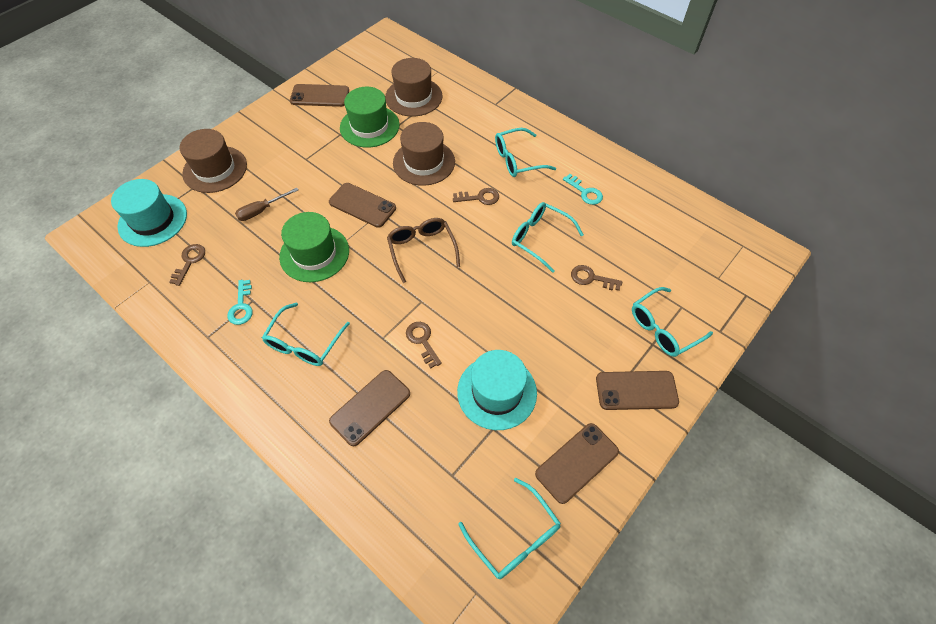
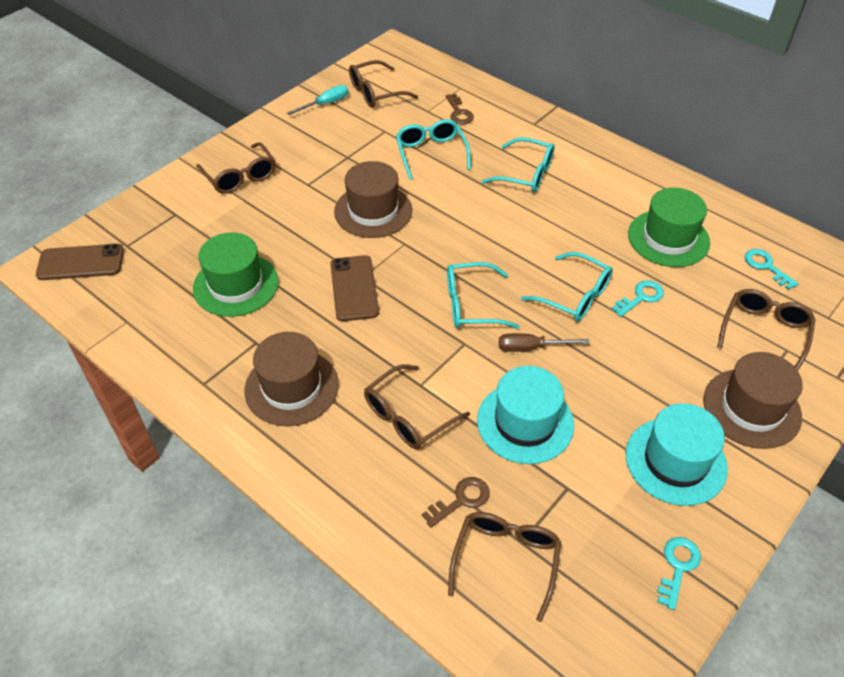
brown glasses: [387,218,460,283] = 1 -> [196,142,275,194] [349,60,418,107] [364,364,470,449] [448,512,561,622] [717,289,816,371] = 5
brown key: [169,244,205,286] [406,322,442,368] [453,188,499,205] [571,265,622,291] = 4 -> [422,477,490,528] [445,94,474,124] = 2
brown phone: [290,84,349,107] [329,183,396,228] [329,370,410,446] [535,423,619,504] [596,371,679,410] = 5 -> [36,244,124,280] [330,255,379,321] = 2
turquoise glasses: [262,303,350,366] [458,478,561,579] [495,128,556,177] [512,202,584,273] [632,287,713,357] = 5 -> [396,119,471,180] [447,262,520,329] [481,137,555,192] [521,252,613,321] = 4
turquoise key: [227,280,253,325] [563,174,603,205] = 2 -> [612,280,664,317] [657,537,701,610] [745,249,799,290] = 3
turquoise screwdriver: none = 0 -> [287,85,348,115] = 1

